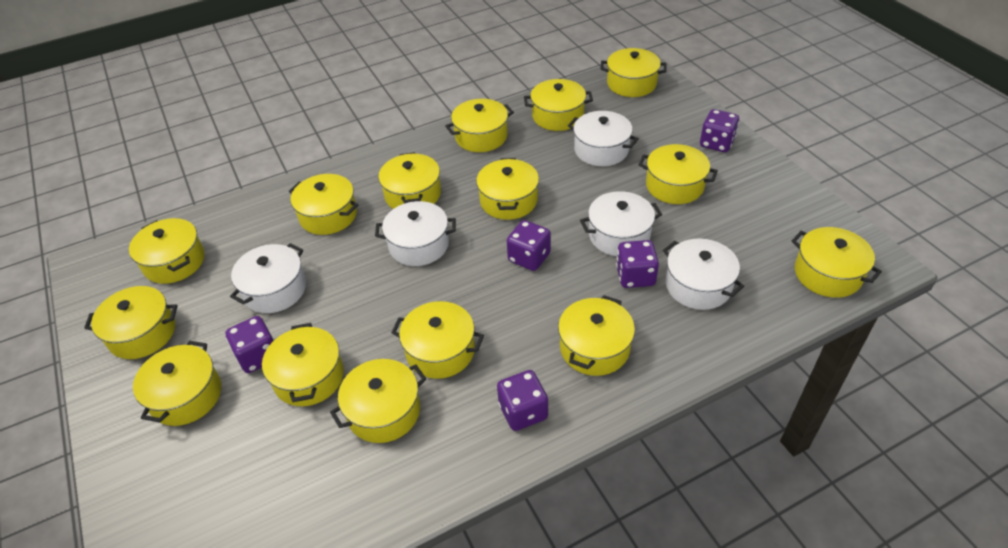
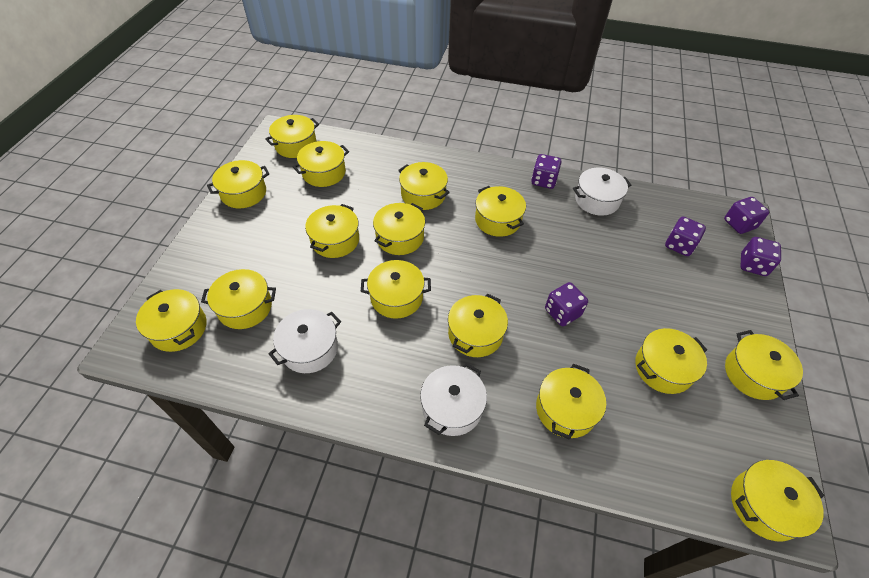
white pot: [230,243,306,313] [375,201,456,266] [568,111,639,166] [580,191,662,256] [663,239,744,310] = 5 -> [269,309,341,373] [420,363,487,436] [573,168,631,216] = 3

